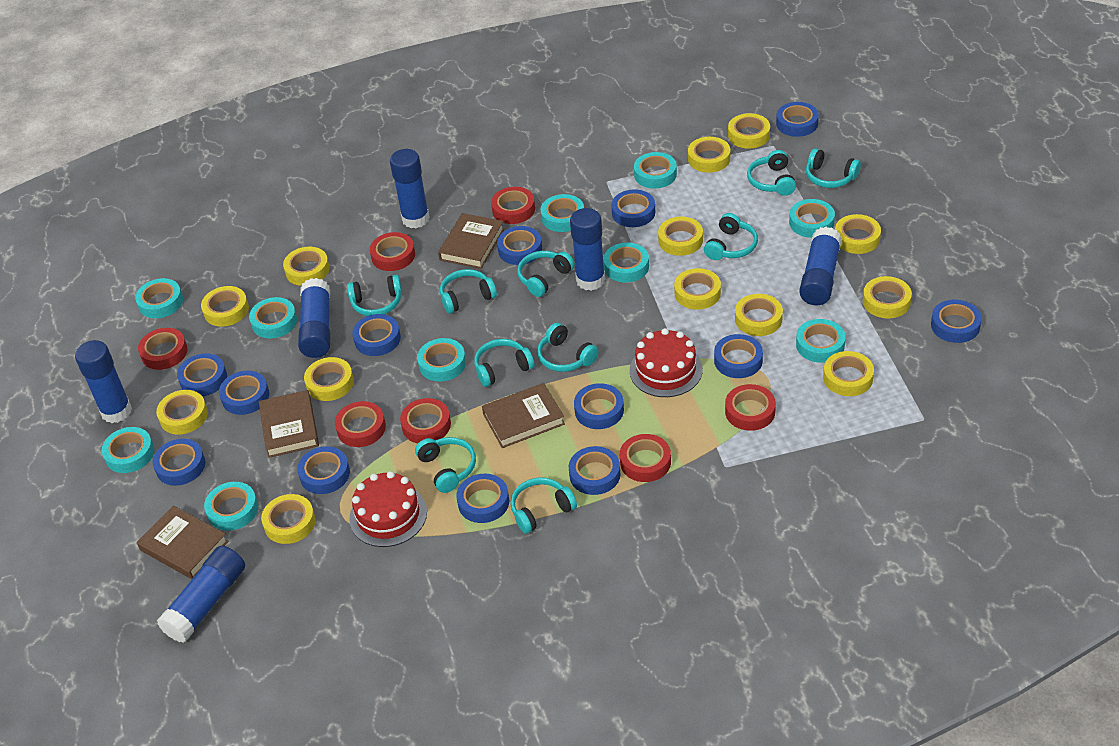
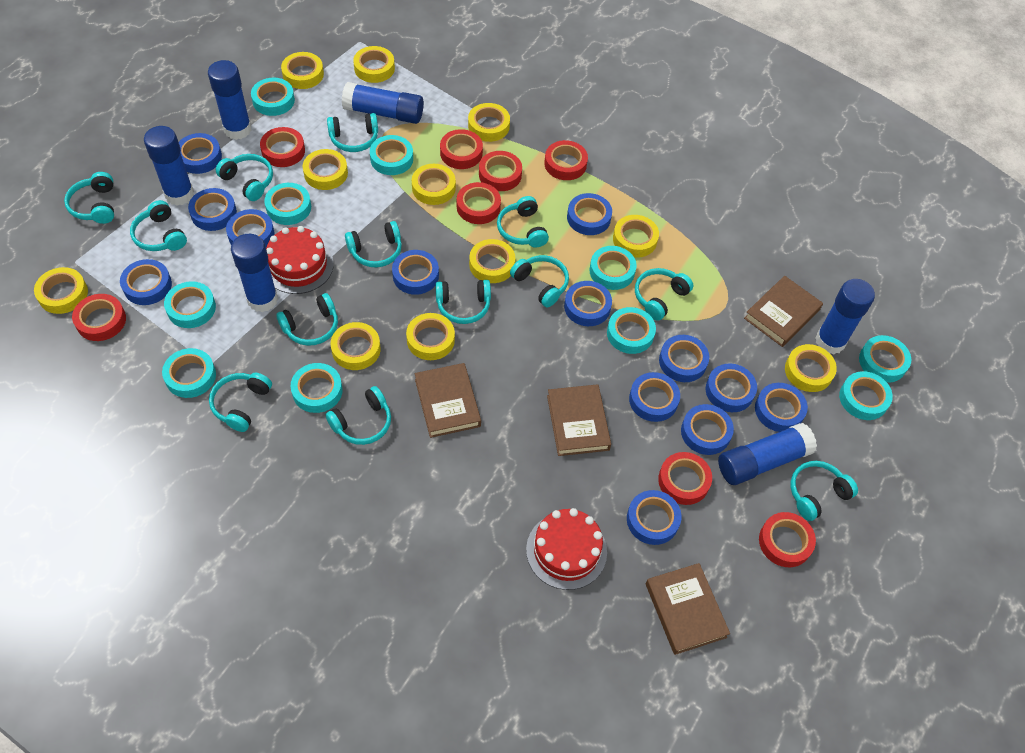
red tape: [138,328,188,370] [335,401,386,447] [370,232,415,271] [400,398,451,444] [491,187,535,224] [620,434,671,482] [725,384,776,431] = 7 -> [72,294,126,341] [260,127,305,167] [440,129,483,169] [457,182,501,224] [479,151,522,191] [544,140,588,180] [658,452,712,505] [759,512,816,567] = 8
turquoise headphones: [347,275,402,316] [415,437,476,493] [440,269,497,314] [474,339,535,387] [510,477,577,534] [517,251,575,297] [537,323,599,372] [704,213,758,260] [747,150,796,196] [806,148,861,188] = 10 -> [64,172,114,224] [130,200,187,251] [209,373,272,432] [216,154,273,201] [276,293,338,346] [326,386,391,445] [327,113,378,152] [345,221,402,268] [435,280,491,324] [497,196,549,248] [510,255,569,307] [635,268,693,321] [790,461,858,521] = 13
yellow tape: [156,390,208,435] [201,286,249,327] [261,494,316,544] [283,247,330,286] [304,357,354,401] [658,217,703,256] [674,268,721,310] [688,137,730,173] [728,113,770,149] [735,294,783,336] [823,351,874,396] [835,214,881,254] [863,276,912,319] = 13 -> [34,267,88,314] [281,52,324,89] [303,149,348,190] [330,322,381,370] [353,46,395,83] [406,313,455,360] [412,164,456,205] [468,103,510,142] [469,239,515,283] [613,215,659,258] [785,344,837,392] = 11

